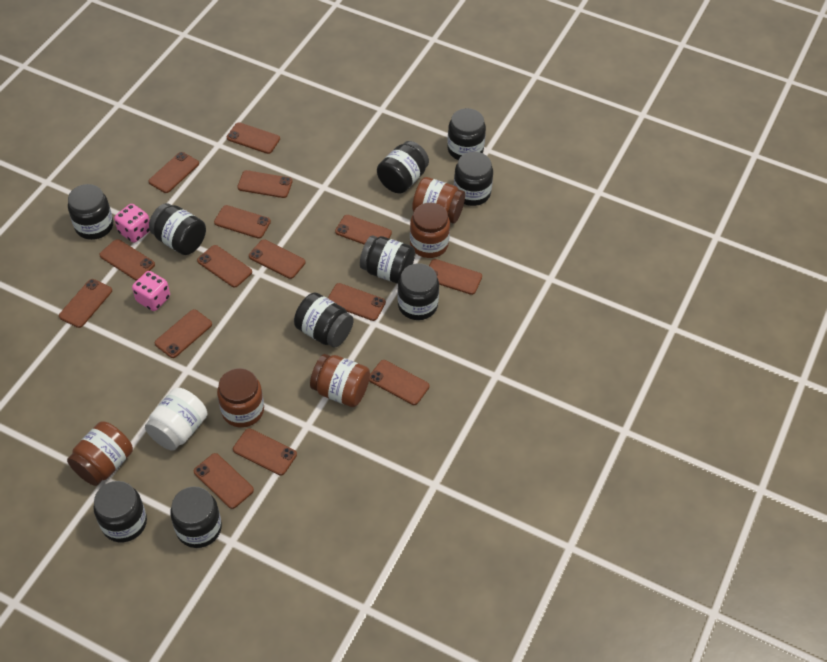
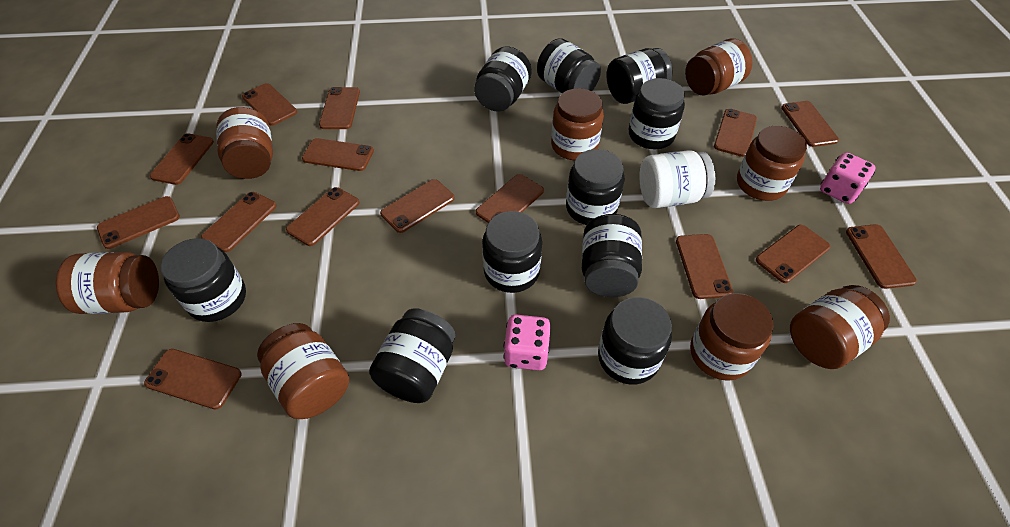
brown jar: [67,421,133,486] [217,368,264,427] [310,354,370,407] [410,203,450,258] [412,177,465,224] = 5 -> [55,252,159,314] [216,107,273,179] [257,323,349,419] [551,88,604,160] [685,38,752,96] [690,293,774,381] [737,126,807,201] [790,285,890,369] = 8

